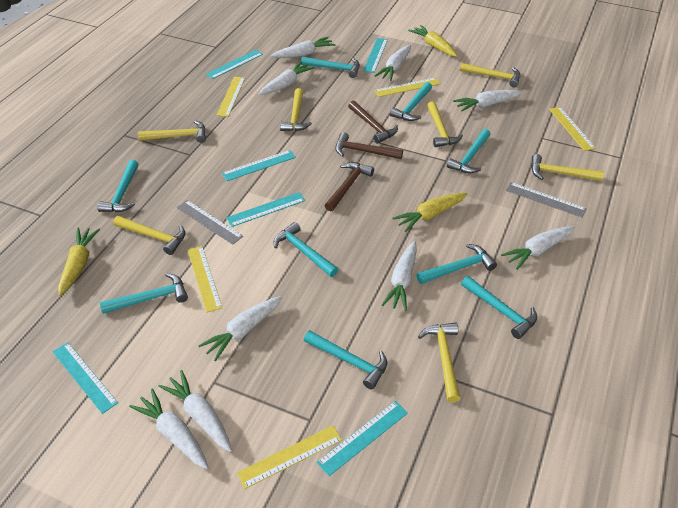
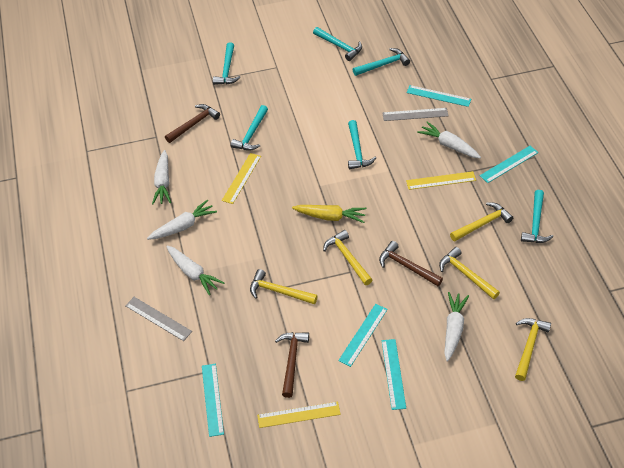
turquoise hammer: [97,160,138,212] [100,273,188,314] [274,222,339,277] [301,57,360,78] [304,330,387,389] [390,82,432,121] [416,244,497,284] [447,129,491,173] [461,276,537,339] = 9 -> [213,42,241,85] [231,105,268,151] [313,27,362,61] [348,120,376,169] [353,48,410,76] [521,190,553,243] = 6
turquoise ruler: [53,342,118,414] [206,50,263,79] [222,150,296,181] [226,192,305,227] [317,401,408,476] [363,38,388,73] = 6 -> [202,364,224,437] [338,304,388,367] [382,339,406,410] [407,85,471,107] [480,146,539,183] = 5
white carrot: [129,389,208,469] [158,370,232,452] [198,296,282,361] [259,61,314,95] [271,37,335,58] [375,45,411,81] [382,241,417,311] [453,90,522,112] [501,226,575,270] = 9 -> [147,200,217,240] [152,150,171,205] [166,246,224,295] [417,122,481,158] [444,292,469,362] = 5
yellow carrot: [58,228,100,296] [392,193,467,232] [408,25,458,57] = 3 -> [292,205,366,223] = 1
yellow hammer: [113,216,185,255] [138,120,206,143] [280,88,312,131] [418,323,461,403] [427,101,463,147] [460,63,520,87] [531,154,604,181] = 7 -> [250,269,318,304] [323,230,372,285] [439,247,500,299] [450,202,513,241] [515,318,551,381] = 5
yellow ruler: [188,246,222,313] [216,77,245,117] [237,425,342,489] [374,78,440,97] [549,107,596,151] = 5 -> [222,153,261,204] [257,402,341,428] [406,171,476,190] = 3

